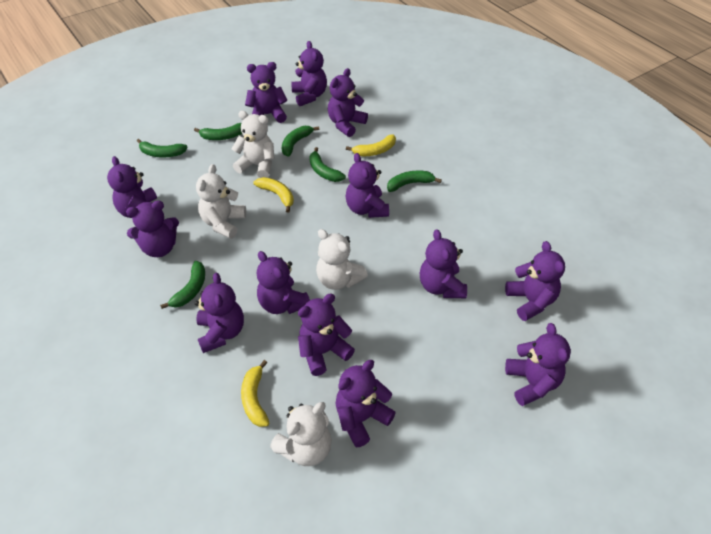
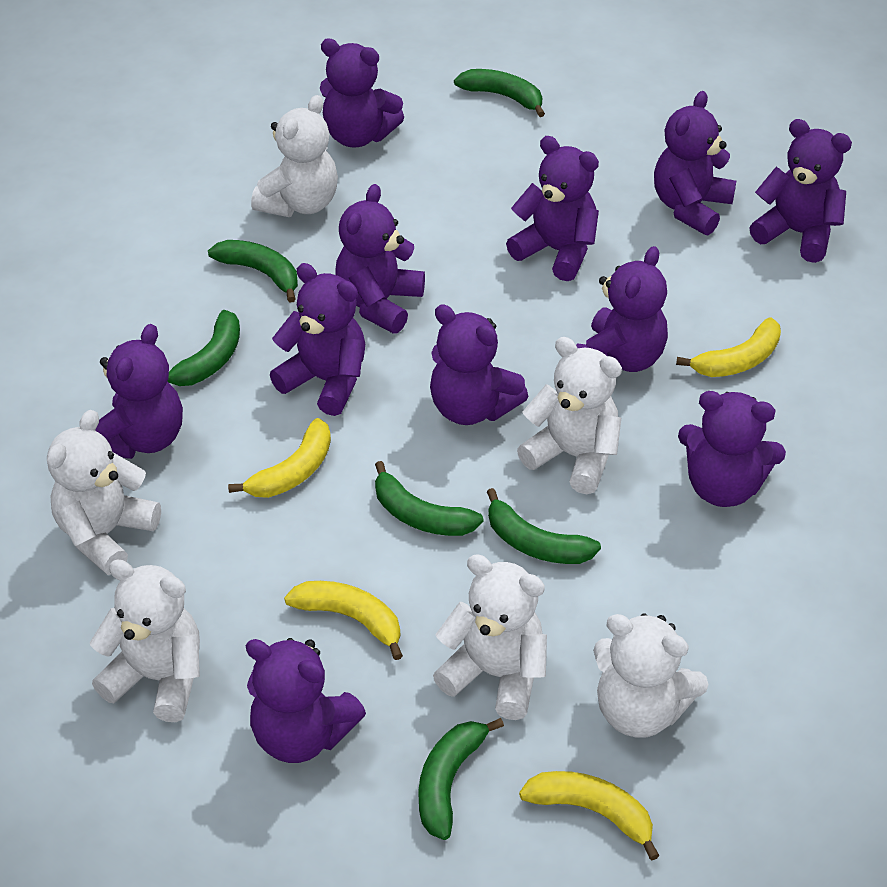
purple teddy bear: [107,156,157,218] [126,200,179,257] [195,273,244,353] [245,62,287,123] [257,251,310,314] [291,41,327,106] [298,294,355,376] [328,68,368,137] [335,360,396,447] [345,153,389,218] [420,229,467,298] [505,241,565,321] [505,323,571,406] = 13 -> [95,324,183,459] [246,638,366,763] [270,263,365,416] [320,39,404,148] [335,184,425,334] [430,304,528,425] [506,136,599,281] [576,246,668,372] [654,91,736,235] [678,391,786,507] [749,119,852,263] = 11
white teddy bear: [196,164,246,239] [232,111,274,178] [270,402,332,466] [316,229,368,290] = 4 -> [47,410,161,575] [90,560,200,722] [251,95,338,217] [433,554,547,720] [517,337,622,494] [593,613,709,738] = 6
yellow banana: [241,360,269,427] [253,177,294,213] [346,134,396,156] = 3 -> [228,418,331,498] [284,581,403,660] [519,771,660,860] [676,317,781,377] = 4

